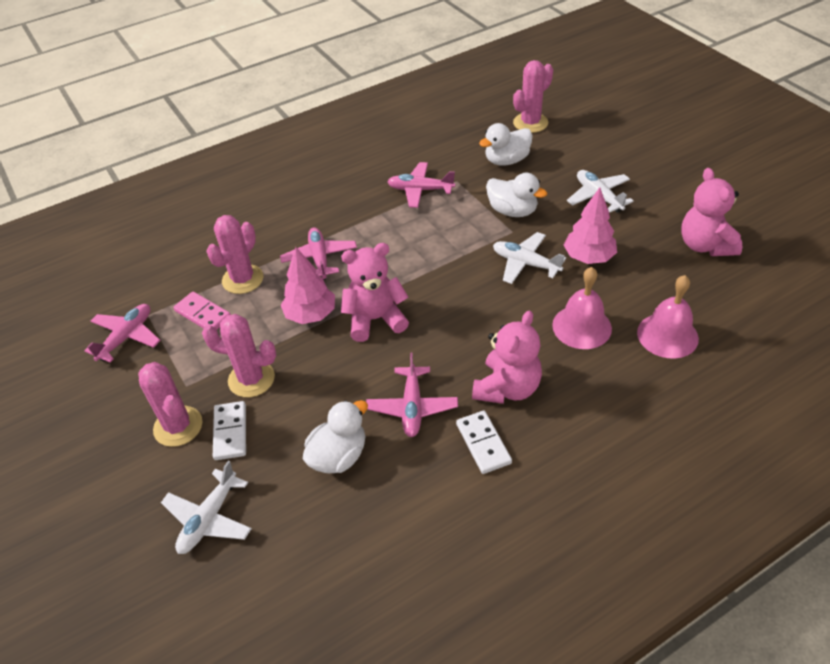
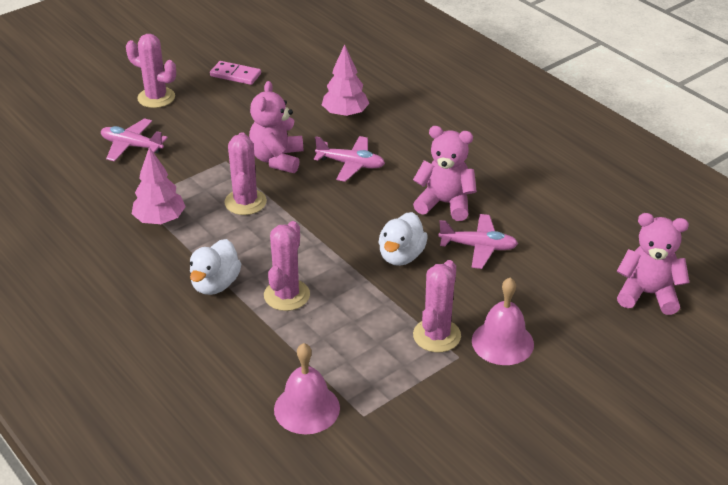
pink plane: [84,304,161,363] [280,227,357,280] [366,352,458,437] [387,162,455,208] = 4 -> [101,118,168,161] [314,136,385,182] [438,214,518,269] = 3
white domino: [213,401,246,460] [456,411,512,474] = 2 -> none = 0
white duck: [303,400,368,473] [479,123,533,166] [486,173,547,217] = 3 -> [190,239,241,295] [378,212,428,266] = 2
white plane: [161,461,252,554] [493,232,566,284] [567,170,634,213] = 3 -> none = 0

